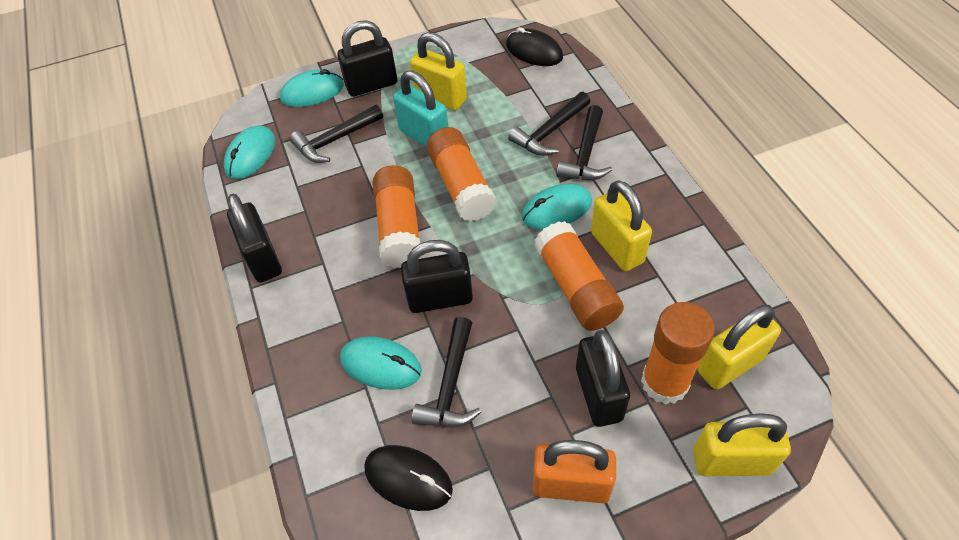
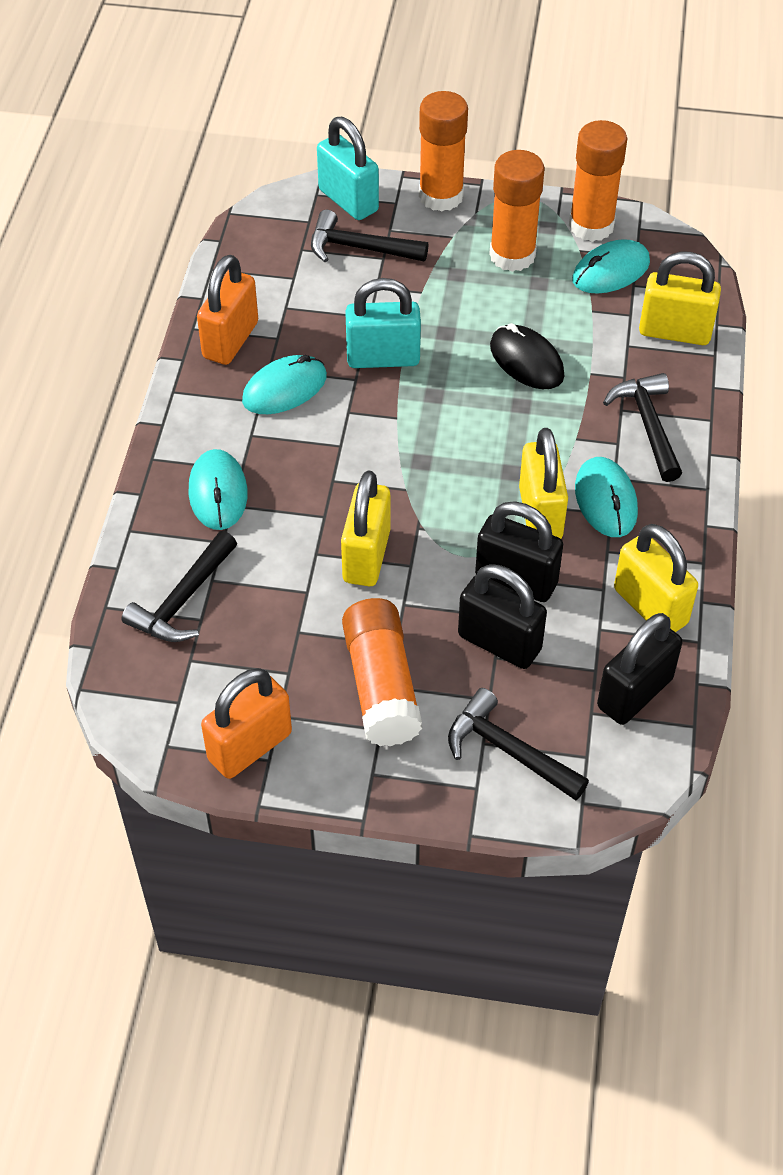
black mouse: [364,445,453,511] [506,27,563,66] = 2 -> [490,323,565,389] = 1
black padlock: [227,194,282,282] [337,20,397,97] [401,240,473,313] [576,330,630,427] = 4 -> [458,564,547,669] [475,501,563,602] [597,613,682,725] = 3
orange padlock: [533,440,616,503] = 1 -> [197,255,258,365] [201,668,292,779] = 2
turquoise padlock: [393,70,448,147] = 1 -> [317,117,379,220] [345,278,421,368] = 2

